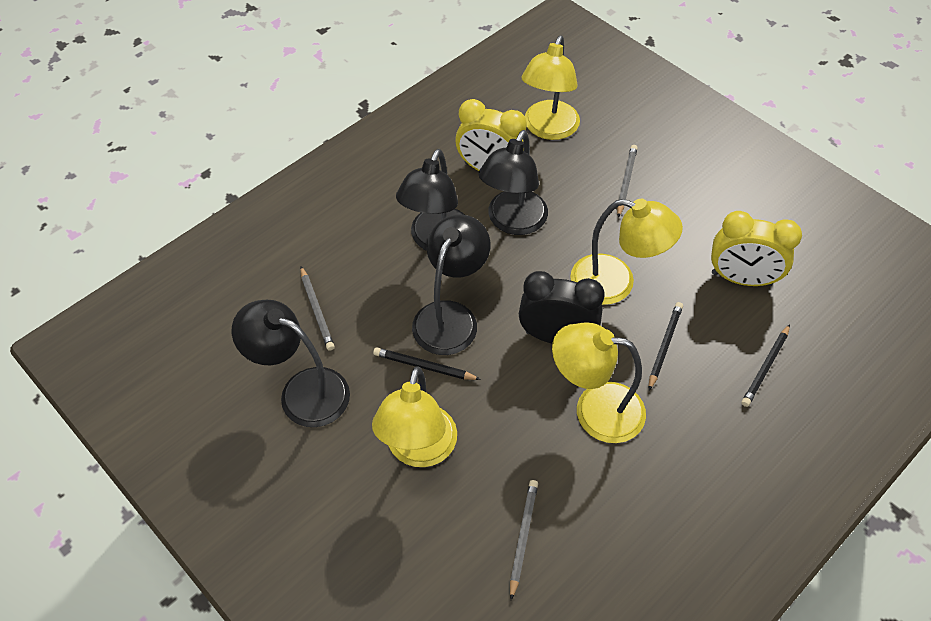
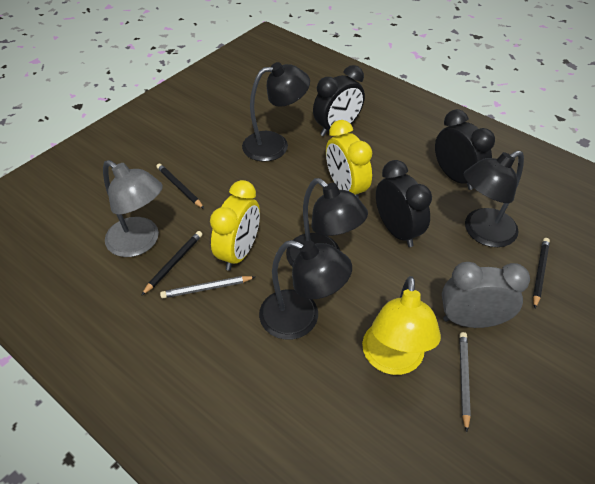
black clock: [519,271,605,343] = 1 -> [313,65,365,136] [376,160,432,247] [435,109,495,190] = 3
grey clock: none = 0 -> [442,262,530,328] = 1
grey lamp: none = 0 -> [103,160,163,257] = 1
grey pencil: [300,267,335,351] [510,480,538,600] [617,145,638,218] = 3 -> [160,276,255,298] [459,332,471,432] = 2
yellow lamp: [372,366,457,467] [521,35,580,140] [552,322,646,443] [570,199,683,305] = 4 -> [362,276,441,375] = 1

